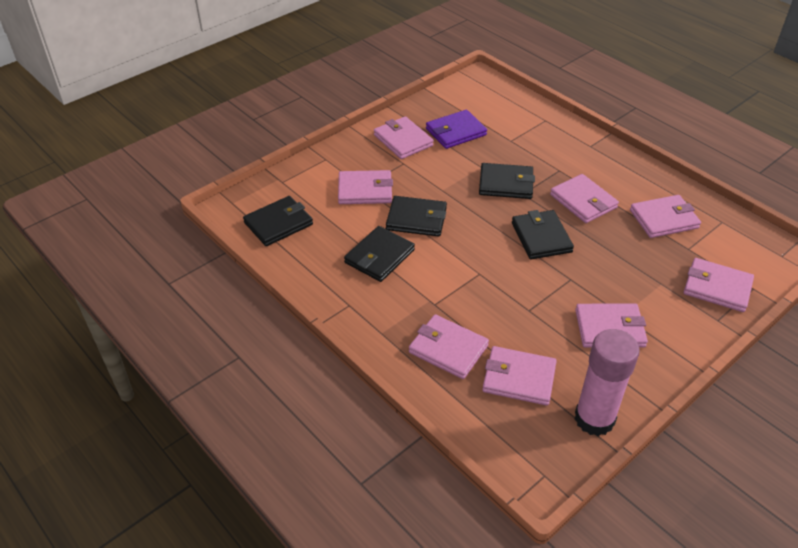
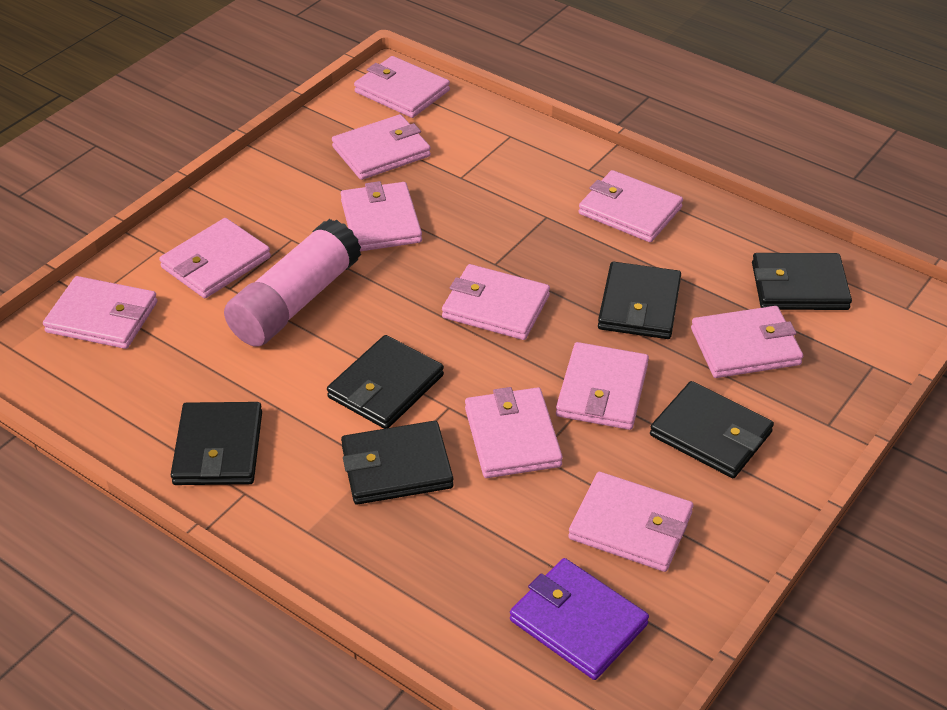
black wallet: [243,196,313,246] [344,226,415,282] [386,196,447,237] [479,163,535,199] [512,210,574,259] = 5 -> [171,402,262,485] [327,335,444,429] [341,421,454,505] [598,262,681,339] [650,381,774,478] [752,253,852,310] = 6
pink wallet: [338,170,393,204] [374,116,434,159] [409,314,489,379] [482,346,557,406] [550,174,619,223] [575,304,648,348] [630,195,701,238] [684,258,754,312] = 8 -> [43,276,158,349] [159,218,271,298] [332,114,431,180] [341,181,422,251] [354,56,450,118] [442,264,550,340] [465,387,563,478] [556,342,649,430] [568,472,693,572] [579,170,683,242] [691,306,803,378] = 11

